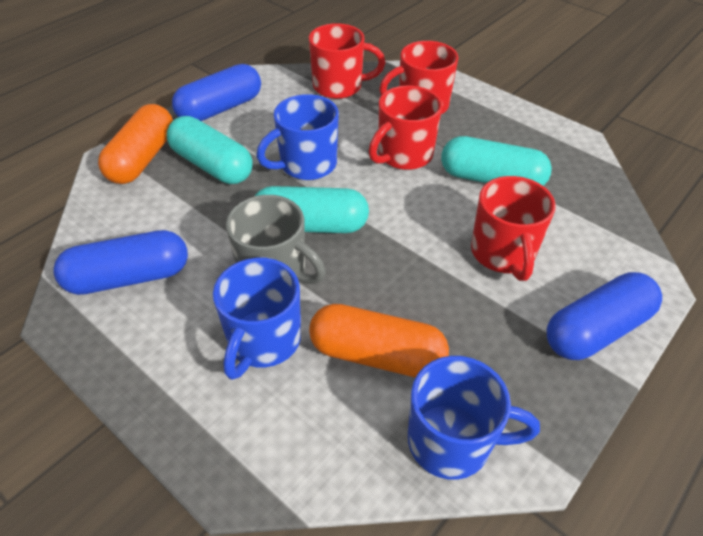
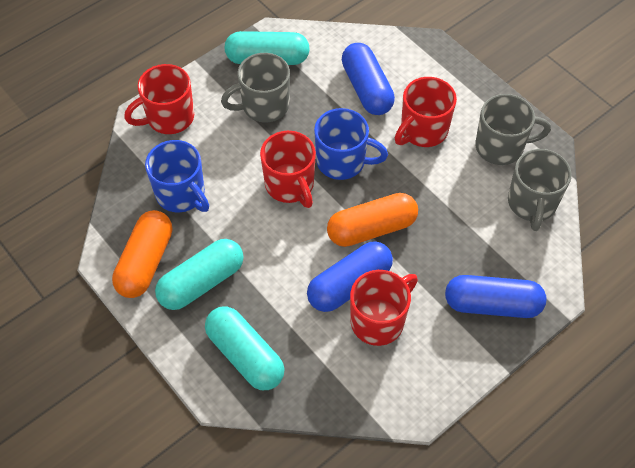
blue mug: [213,258,301,380] [256,94,339,180] [408,356,540,480] = 3 -> [145,140,209,212] [314,108,388,180] = 2
grey mug: [226,195,326,284] = 1 -> [221,53,290,123] [475,94,551,165] [508,149,572,231] = 3

